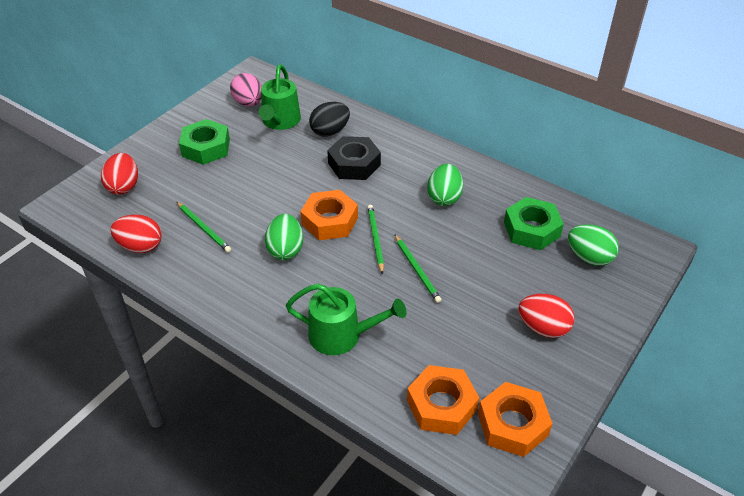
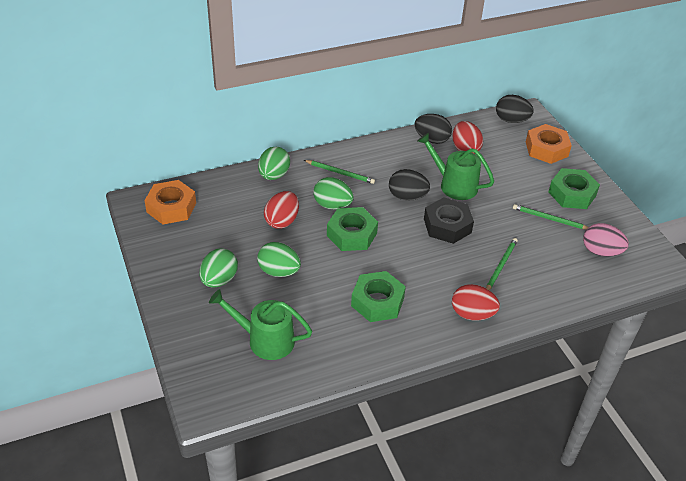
black egg: [309,102,350,137] = 1 -> [389,169,430,200] [414,114,452,144] [496,95,534,123] = 3
green egg: [265,214,303,260] [427,164,463,206] [568,224,619,266] = 3 -> [199,248,238,287] [257,242,301,277] [258,147,290,180] [313,177,354,210] = 4
green nut: [179,119,230,165] [504,197,564,250] = 2 -> [327,207,378,251] [351,271,406,322] [548,168,600,209] = 3
orange nut: [300,190,358,240] [407,365,479,435] [478,382,553,457] = 3 -> [144,180,196,224] [526,124,572,164] = 2

